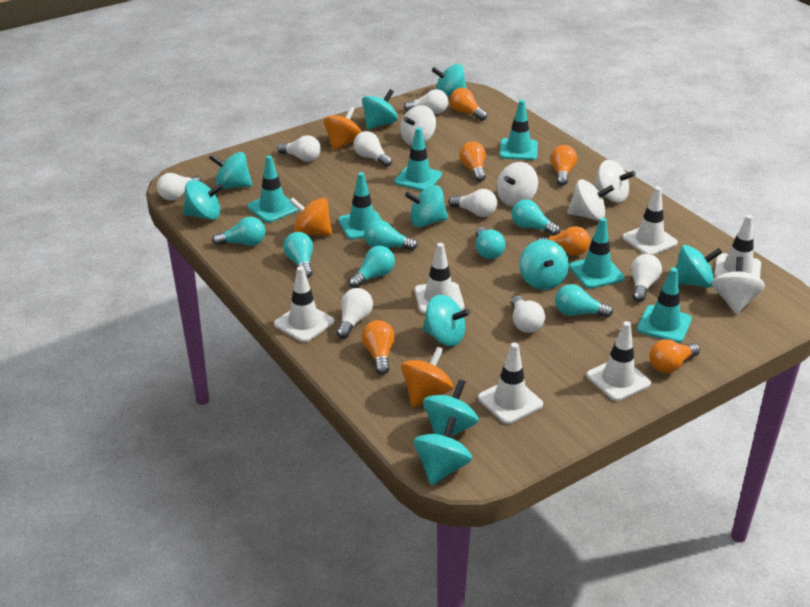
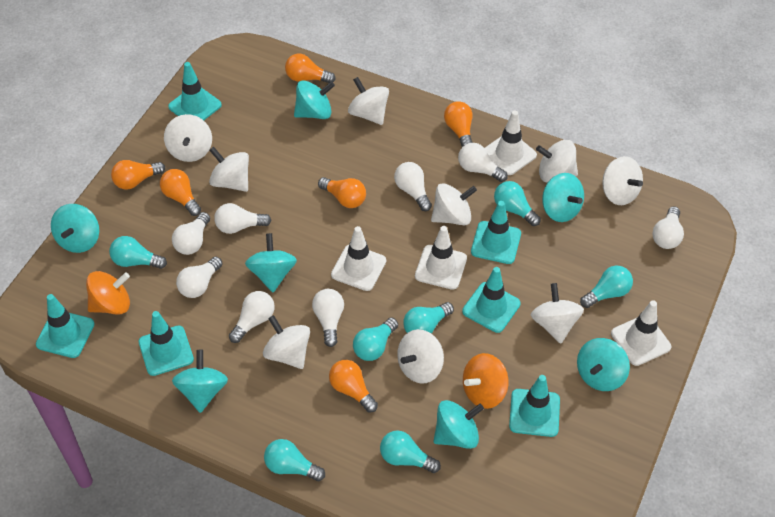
orange spinning top: [289,197,332,236] [324,107,362,150] [401,347,453,407] = 3 -> [86,271,130,315] [463,353,509,409] = 2
turquoise spinning top: [183,180,224,220] [209,152,252,189] [362,89,398,130] [405,185,448,227] [413,417,472,485] [423,295,470,346] [423,379,479,437] [432,64,467,97] [520,239,569,290] [676,245,722,288] = 10 -> [51,204,99,253] [172,350,228,413] [245,233,297,292] [294,80,335,119] [433,400,484,449] [542,173,584,222] [577,338,630,391] = 7
white spinning top: [400,105,436,146] [497,162,538,206] [567,179,614,221] [594,160,636,203] [712,257,765,314] = 5 -> [164,114,212,162] [209,147,249,192] [263,315,310,369] [348,77,389,125] [397,329,444,384] [431,183,477,225] [531,283,584,344] [536,140,578,183] [602,156,643,205] = 9
white traffic cone: [274,266,334,342] [415,243,464,314] [478,342,543,424] [586,321,651,401] [622,186,678,255] [714,215,761,278] = 6 -> [331,226,386,291] [415,226,467,290] [485,111,537,175] [611,300,671,366] = 4

